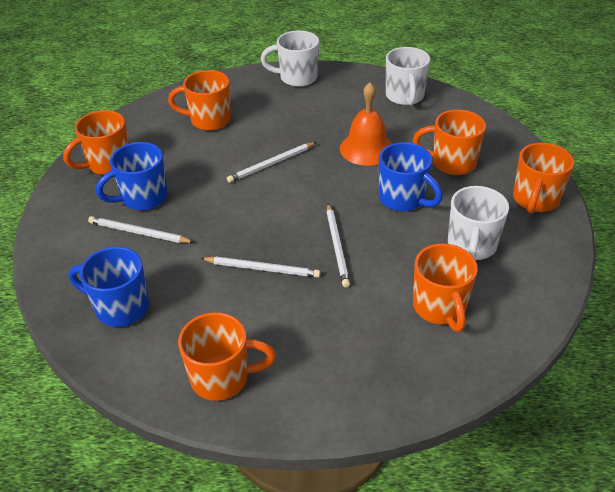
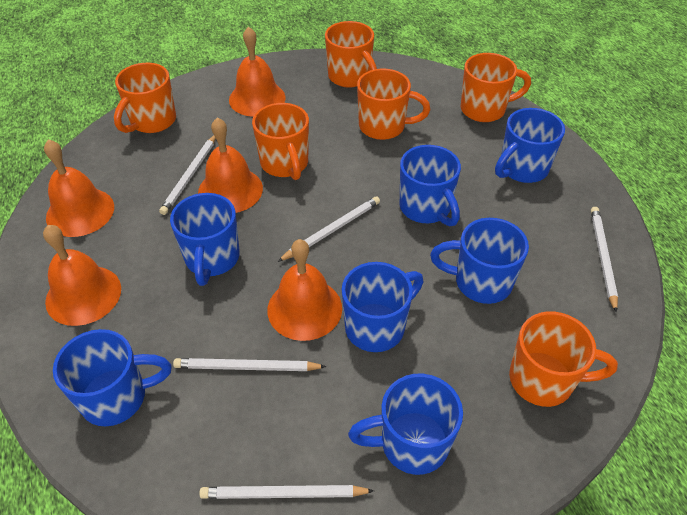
blue mug: [68,247,149,327] [96,142,168,210] [379,142,443,211] = 3 -> [53,329,172,426] [170,193,240,286] [342,262,424,352] [348,374,463,475] [400,145,461,226] [430,218,529,304] [495,108,565,183] = 7
orange bell: [340,82,392,166] = 1 -> [43,225,121,326] [44,139,114,237] [198,118,263,213] [229,26,285,117] [267,239,342,341] = 5
white mug: [261,30,319,87] [386,47,430,105] [448,186,509,260] = 3 -> none = 0
white pencil: [88,216,194,243] [200,256,321,278] [227,142,316,183] [327,203,350,288] = 4 -> [159,135,216,215] [173,358,326,371] [199,485,374,499] [278,196,380,262] [591,207,618,313] = 5

